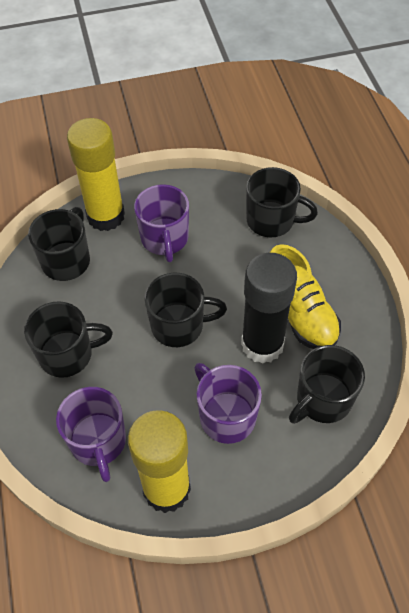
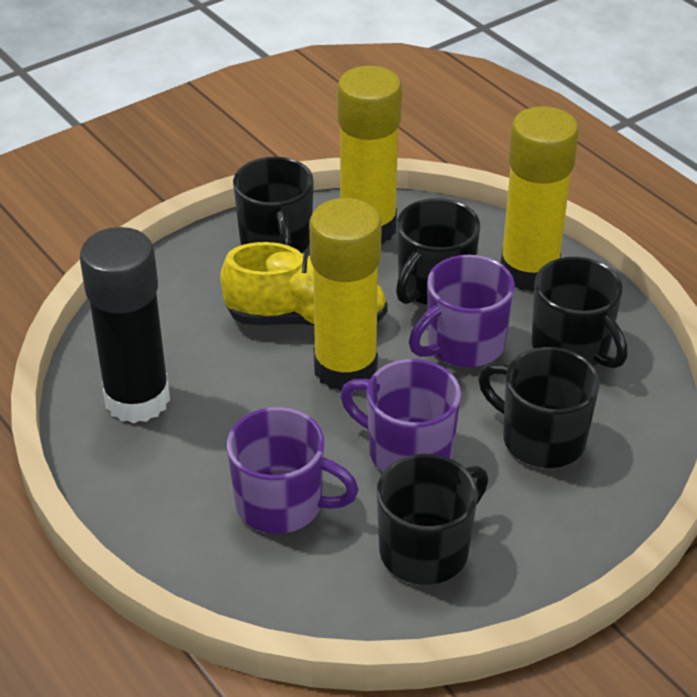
yellow glue stick: [67,118,125,231] [128,410,191,513] = 2 -> [309,198,382,391] [337,66,402,244] [500,106,579,292] = 3

